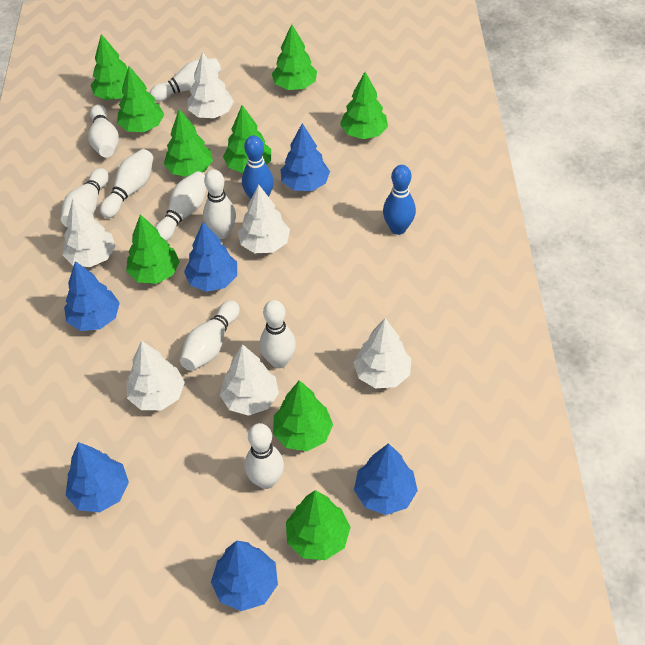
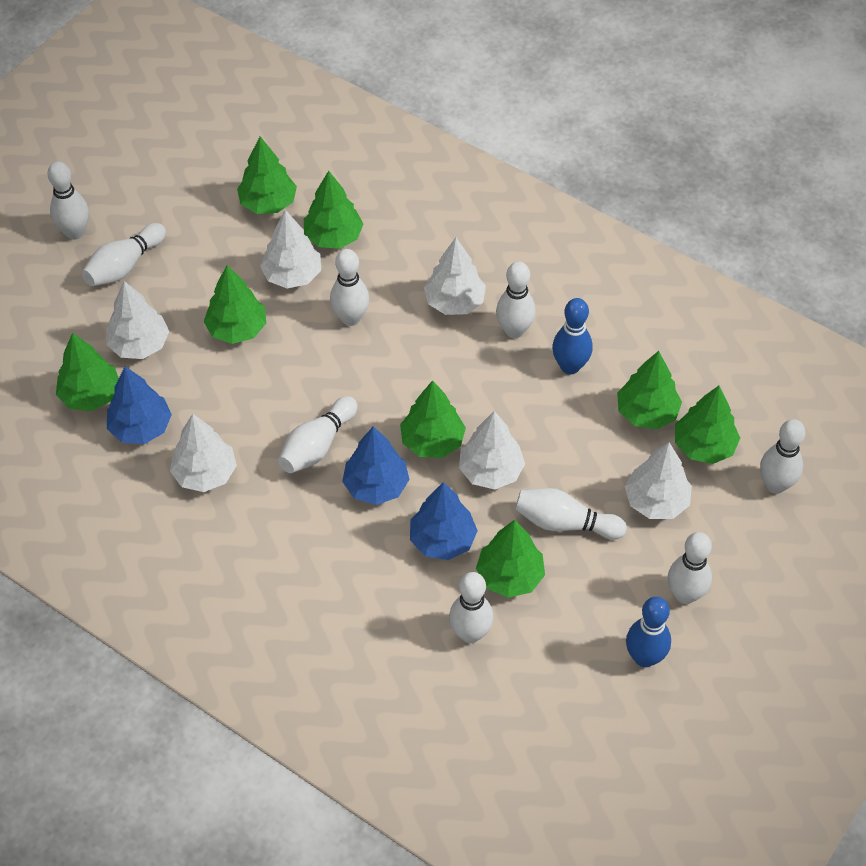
blue tree: [64,261,120,331] [66,442,129,513] [184,222,237,292] [211,541,278,611] [280,123,330,191] [354,443,418,515] = 6 -> [107,366,172,444] [342,426,410,505] [410,482,478,560] = 3
green tree: [91,34,128,100] [117,66,164,132] [126,214,180,284] [164,109,213,177] [223,105,271,173] [272,24,317,90] [273,380,333,451] [286,490,351,560] [340,72,388,139] = 9 -> [56,333,119,411] [203,265,266,344] [237,136,297,214] [304,171,363,249] [400,380,466,458] [476,520,545,598] [617,351,682,429] [675,386,740,464] = 8

